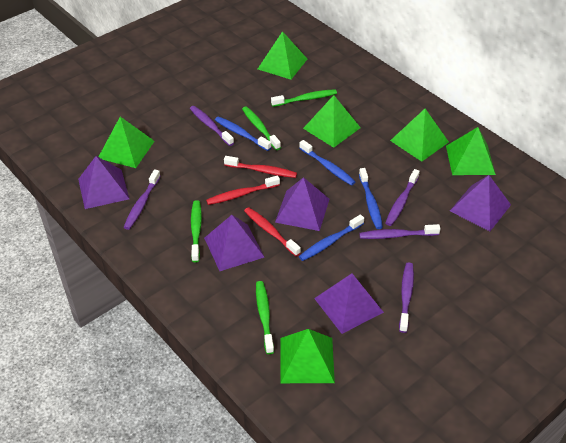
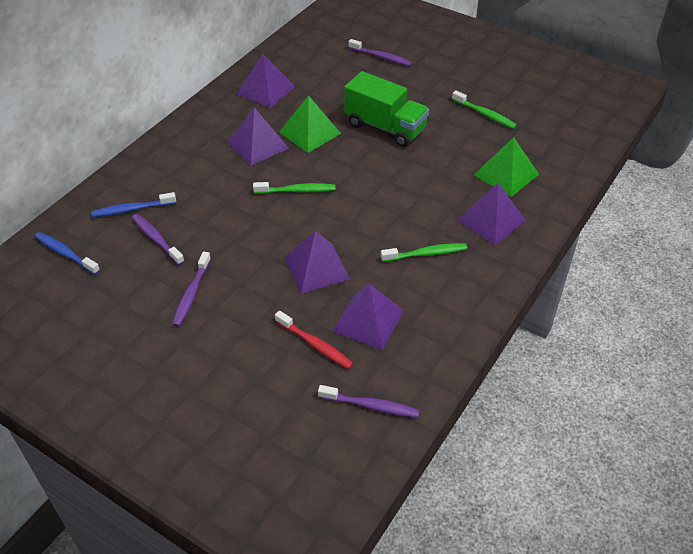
blue toothbrush: [215,116,271,151] [299,140,355,186] [299,214,364,261] [359,168,383,229] = 4 -> [35,232,100,275] [91,192,176,217] = 2
green pyramid: [99,117,155,168] [258,31,307,80] [280,329,335,383] [303,95,361,148] [390,109,449,162] [446,127,496,175] = 6 -> [279,95,341,153] [474,137,539,197] = 2
green toothbrush: [191,200,202,262] [242,106,281,150] [256,281,274,354] [271,89,337,107] = 4 -> [253,182,336,194] [381,243,467,262] [452,90,517,129] = 3
green truck: none = 0 -> [345,71,429,147] = 1
purple toothbrush: [124,169,161,230] [190,106,234,146] [359,224,441,239] [386,169,420,226] [399,263,414,333] = 5 -> [132,214,184,265] [172,251,211,327] [318,385,420,418] [348,39,412,66] = 4
red toothbrush: [206,175,280,205] [224,156,297,178] [244,207,301,256] = 3 -> [275,311,354,369] = 1

